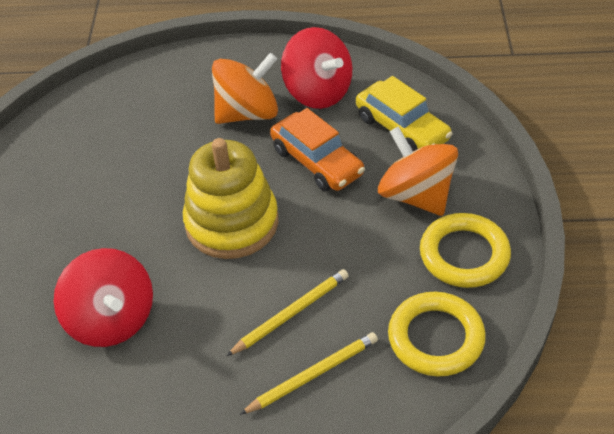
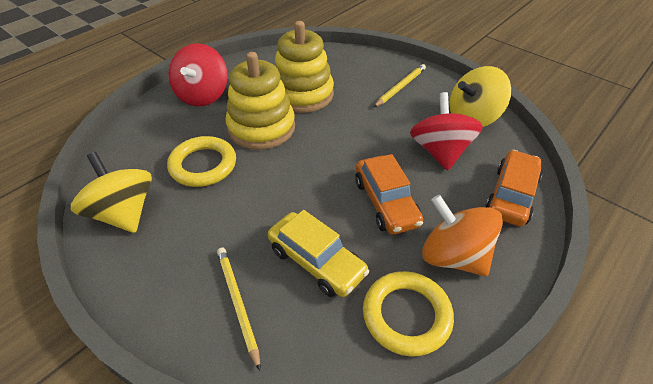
orange car: [270,108,365,192] = 1 -> [355,154,423,235] [485,150,542,227] = 2
orange spinning top: [212,53,278,124] [378,126,458,216] = 2 -> [422,195,503,276] = 1
yellow spinning top: none = 0 -> [71,152,152,233] [449,66,511,127] = 2
yellow stacking toy: [183,138,278,259] = 1 -> [225,52,295,150] [275,21,334,113] = 2

